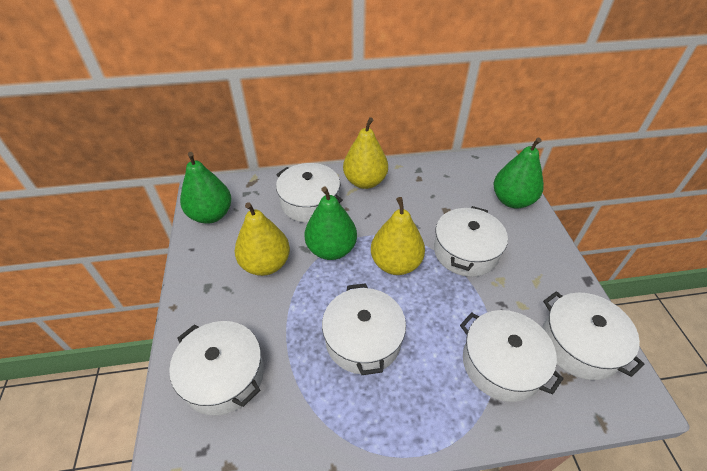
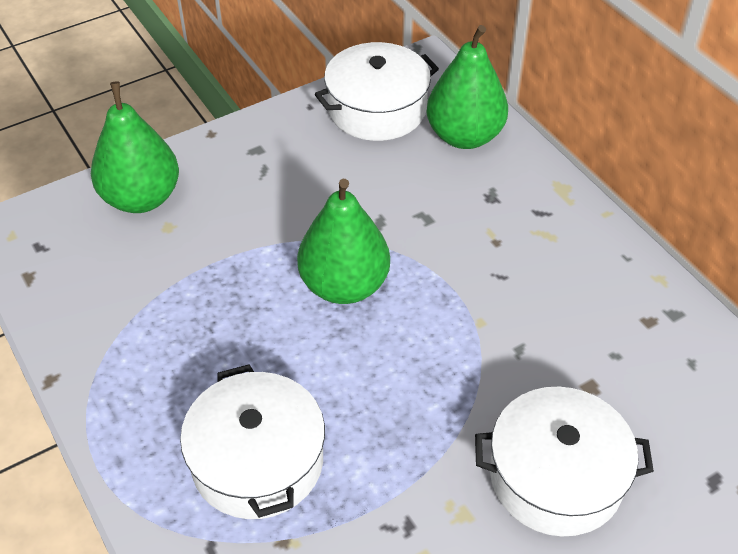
white pot: [169,321,264,415] [276,163,342,223] [322,283,406,375] [434,206,508,277] [460,310,564,402] [542,291,644,380] = 6 -> [180,364,325,519] [315,42,439,141] [475,387,654,536] = 3
yellow pear: [235,202,290,276] [343,117,388,189] [371,197,425,275] = 3 -> none = 0

